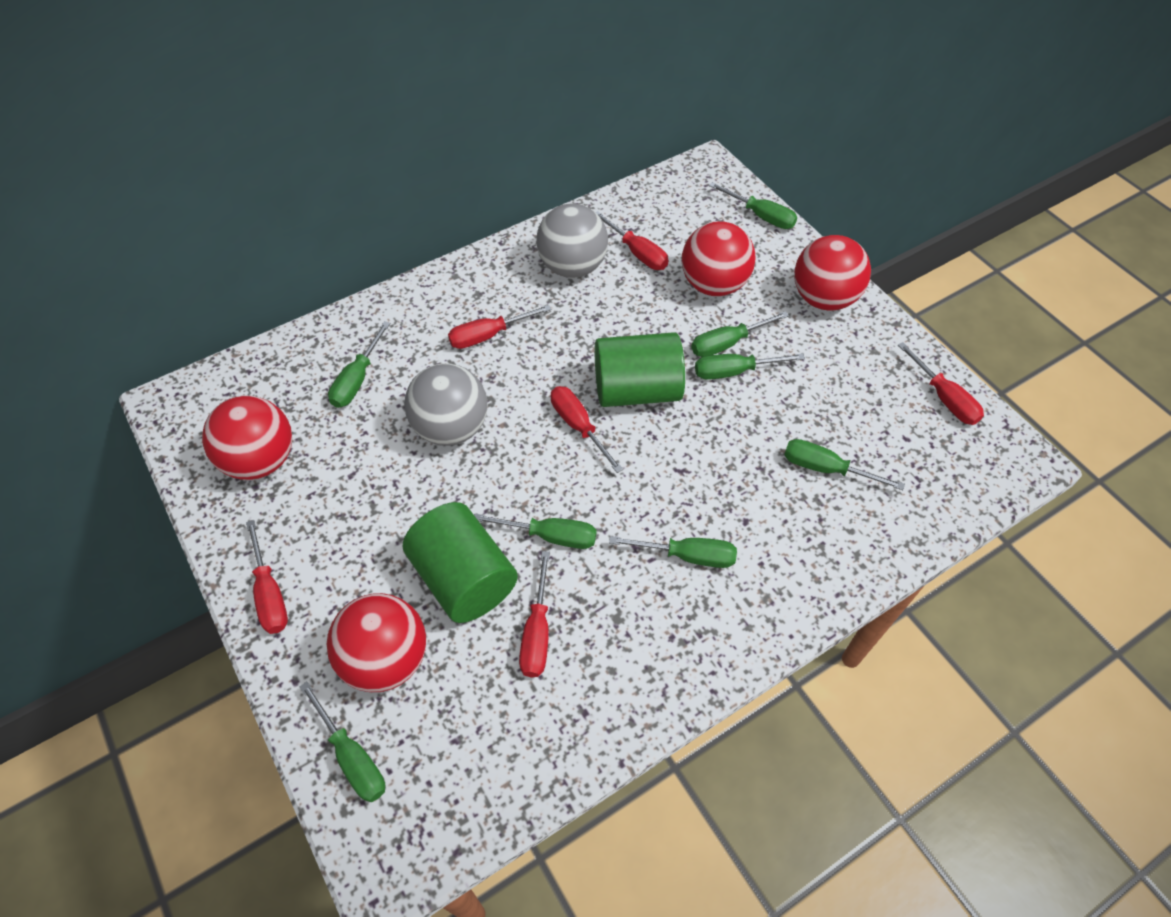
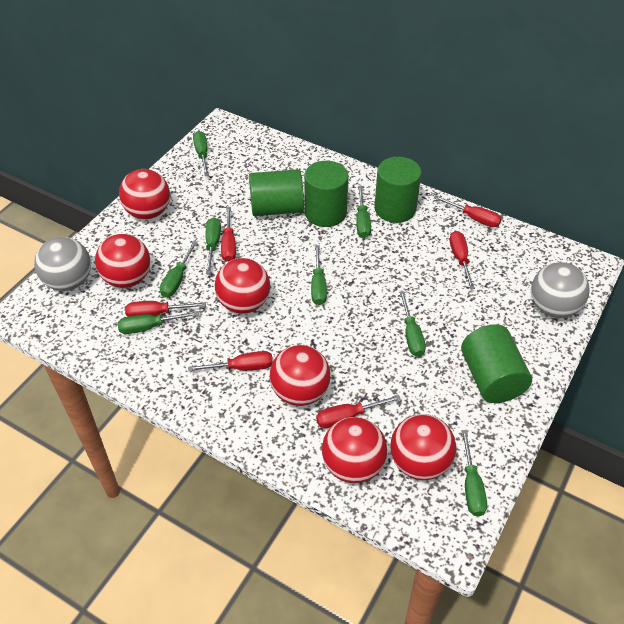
green cylinder: [403,502,518,623] [595,332,685,407] = 2 -> [249,169,304,216] [304,161,349,227] [374,157,421,223] [461,324,532,403] = 4
red ball: [202,396,292,480] [327,593,426,692] [682,221,756,296] [794,235,871,310] = 4 -> [95,234,150,288] [119,169,170,219] [215,258,270,314] [270,345,330,406] [322,417,387,483] [390,414,456,480] = 6

